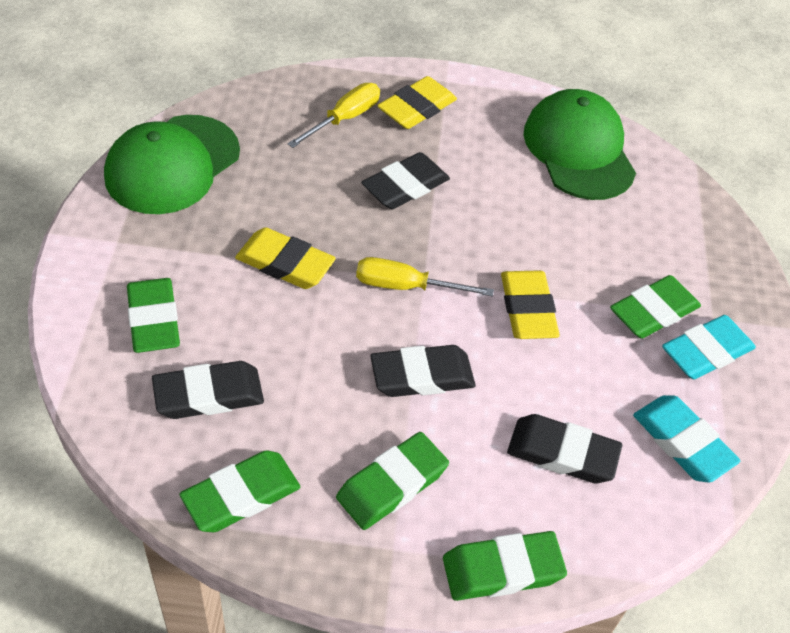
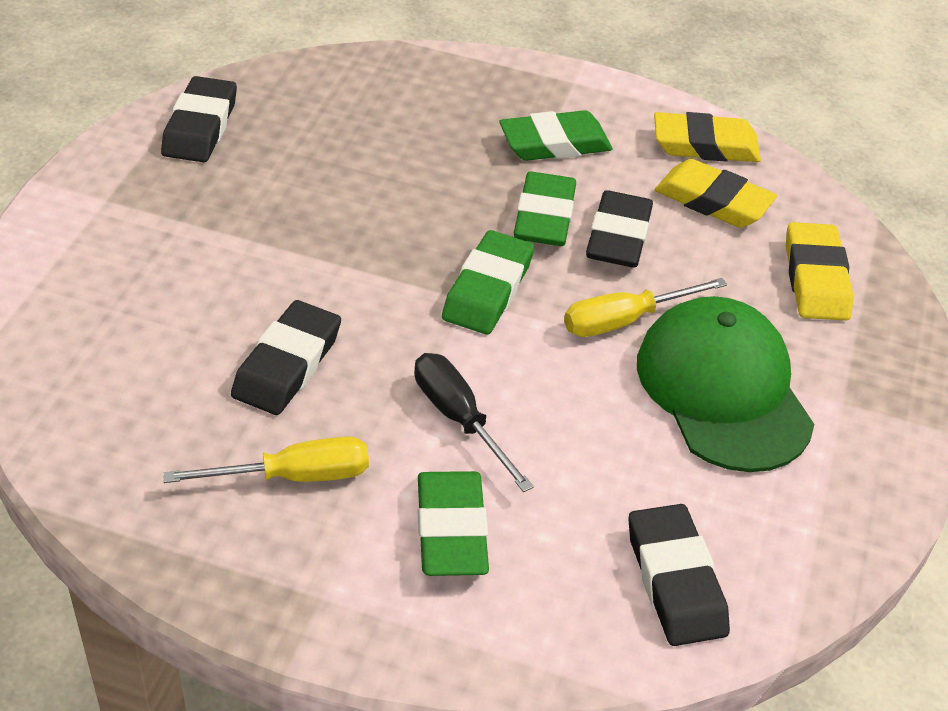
black screwdriver: none = 0 -> [414,353,534,492] = 1
green cap: [104,115,240,214] [523,89,636,200] = 2 -> [637,296,814,472] = 1
green eraser: [127,278,180,353] [180,450,300,532] [336,432,449,530] [443,531,567,601] [610,275,701,339] = 5 -> [417,471,489,576] [442,230,534,335] [499,110,612,161] [514,171,576,246] = 4
turquoise eraser: [633,395,740,483] [662,315,756,379] = 2 -> none = 0

